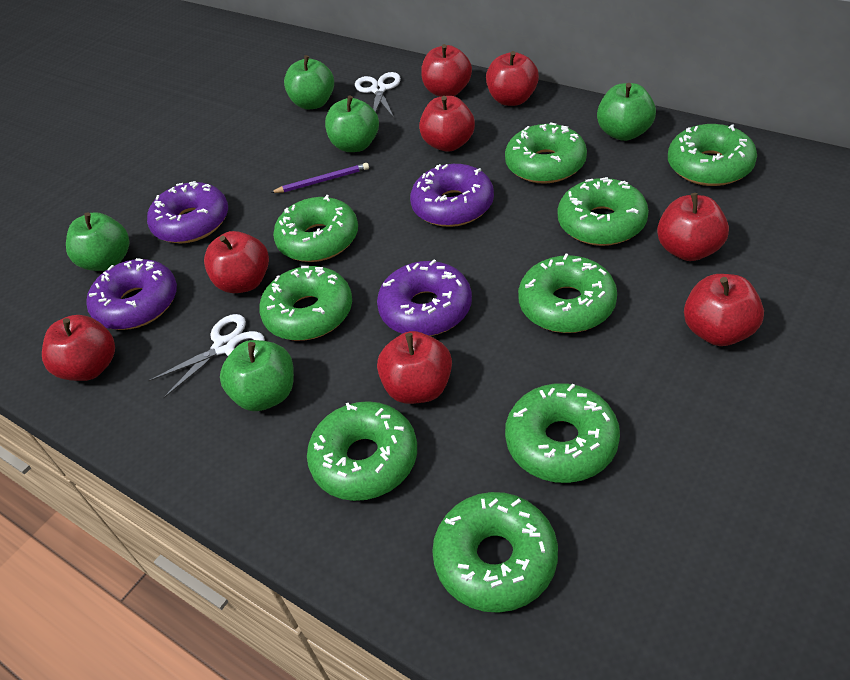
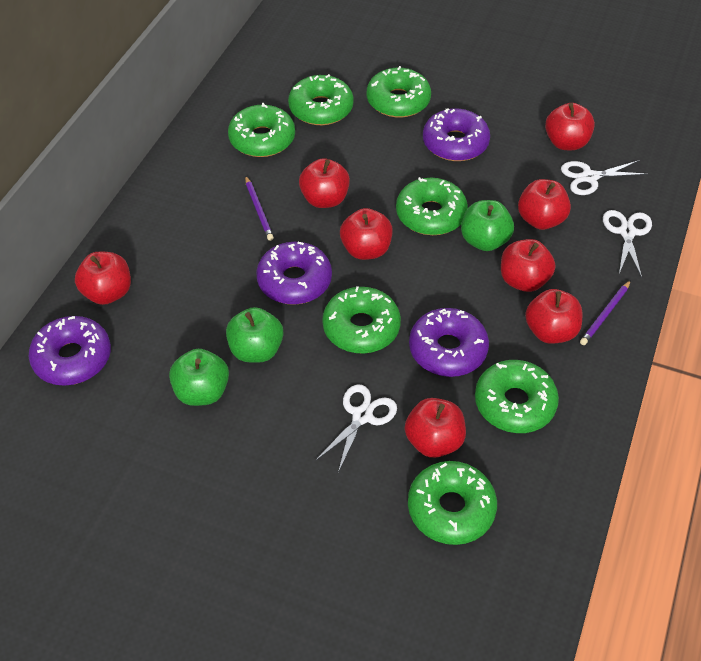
green apple: [66,212,129,271] [220,340,294,411] [284,55,334,110] [325,95,379,152] [597,83,656,141] = 5 -> [169,349,229,406] [226,307,283,363] [461,200,514,251] = 3
green donut: [259,266,352,341] [273,195,358,262] [307,401,417,501] [432,492,558,613] [505,122,587,184] [505,383,620,483] [518,254,617,333] [558,177,649,246] [668,124,757,186] = 9 -> [228,103,295,157] [288,74,354,125] [322,286,401,354] [367,66,431,118] [396,177,468,235] [408,461,497,545] [475,360,559,433] = 7
purple pencil: [270,163,369,193] = 1 -> [245,176,274,241] [580,280,631,345] = 2
white scissors: [148,314,265,399] [355,72,401,118] = 2 -> [315,385,397,473] [561,160,647,195] [603,210,652,278] = 3

